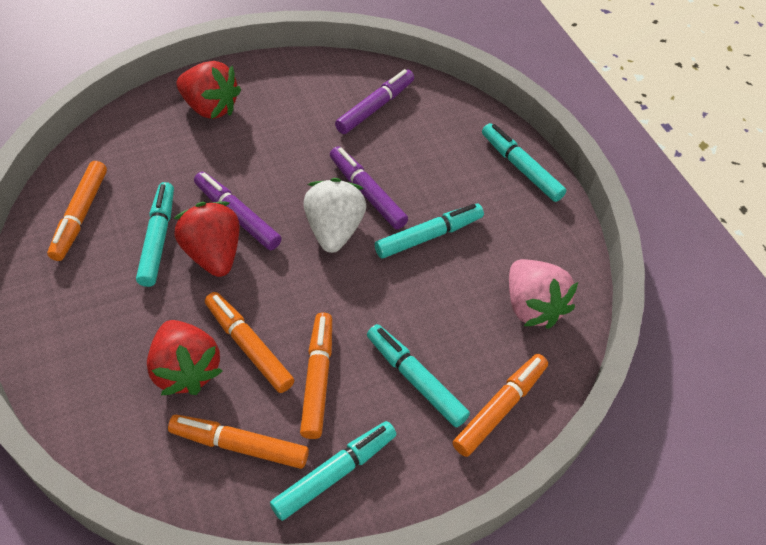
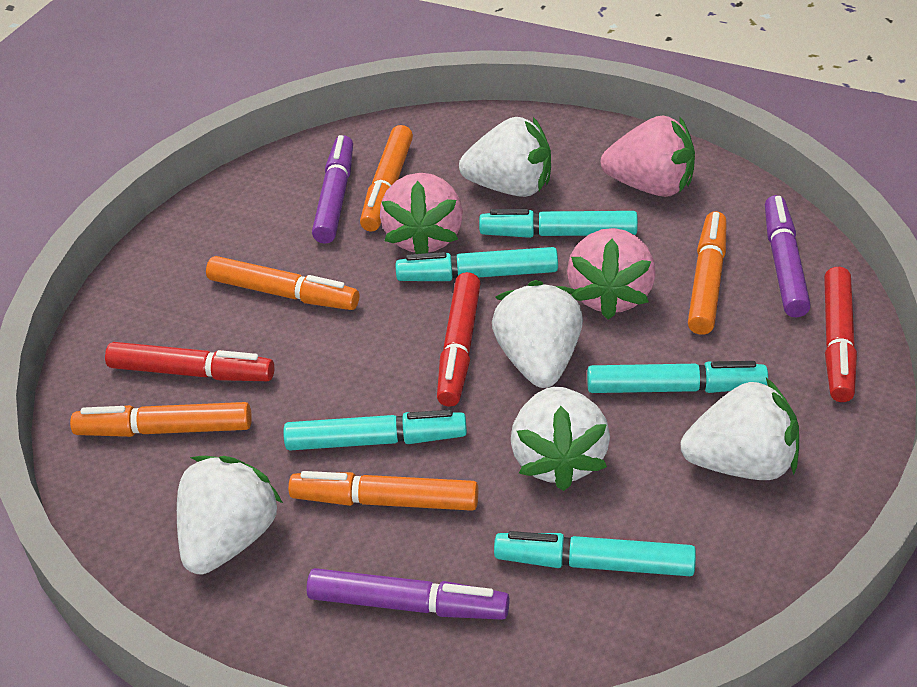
pink strawberry: [509,259,578,329] = 1 -> [380,173,463,254] [567,228,656,320] [601,116,695,197] = 3
red marker: none = 0 -> [105,342,274,381] [437,272,481,407] [824,267,857,402] = 3
red strawberry: [147,320,222,395] [173,201,240,277] [176,61,241,119] = 3 -> none = 0
white strawberry: [303,178,366,253] = 1 -> [177,456,283,575] [459,117,551,197] [492,280,583,388] [511,387,610,491] [680,378,799,480] = 5

